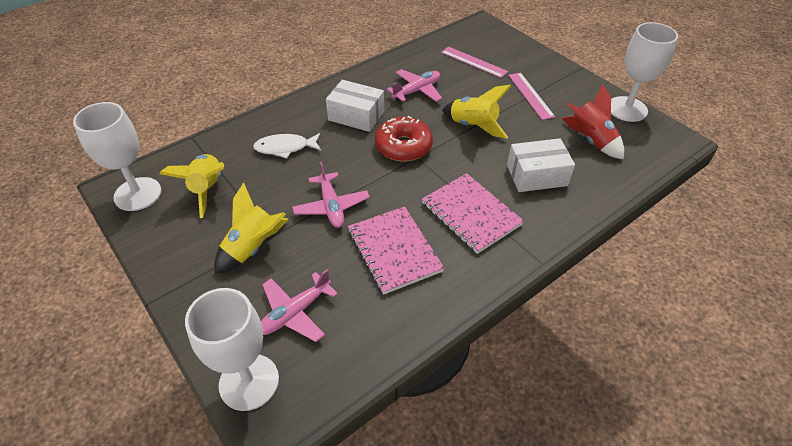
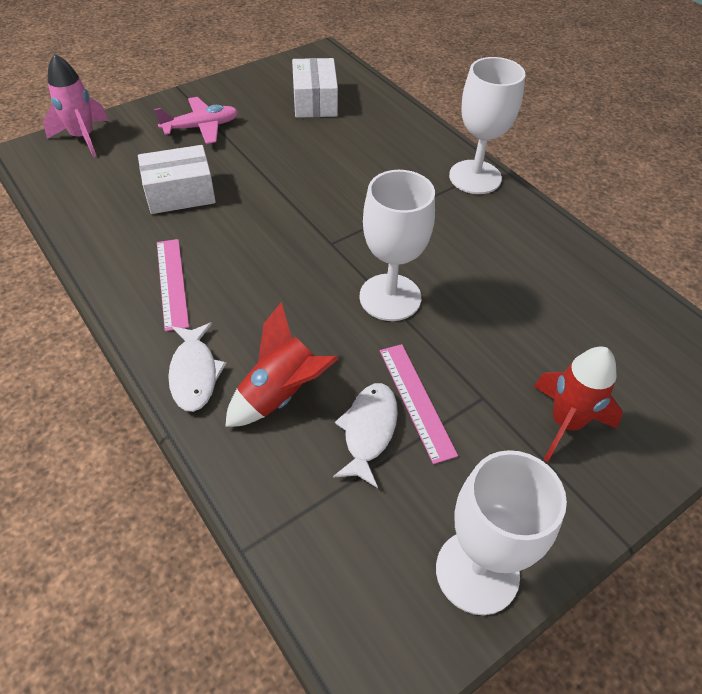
pink notebook: [348,207,444,295] [422,173,524,254] = 2 -> none = 0
pink plane: [261,269,338,342] [292,162,370,228] [387,69,442,102] = 3 -> [154,97,238,144] = 1
pink rocket: none = 0 -> [43,54,109,157] = 1
red donut: [375,116,433,162] = 1 -> none = 0
red rocket: [561,84,624,159] = 1 -> [225,302,338,427] [534,346,623,462] = 2
white fish: [253,133,321,159] = 1 -> [168,323,227,412] [333,383,398,488] = 2
yellow rocket: [160,154,224,218] [214,182,289,274] [442,85,511,139] = 3 -> none = 0

